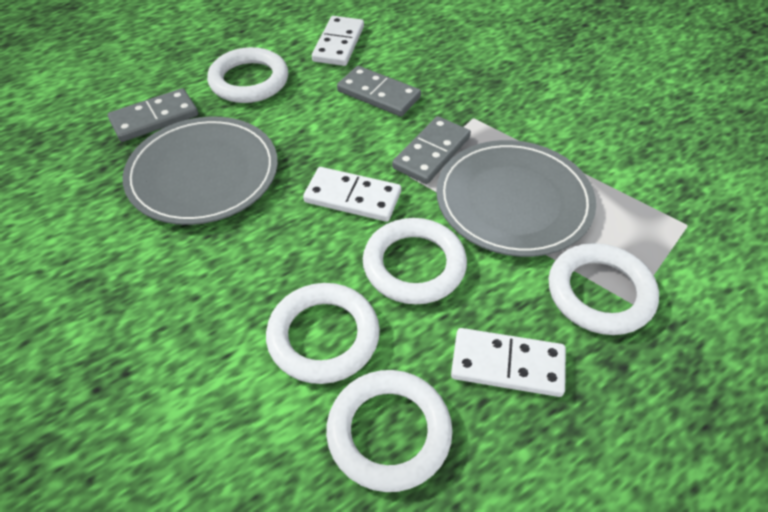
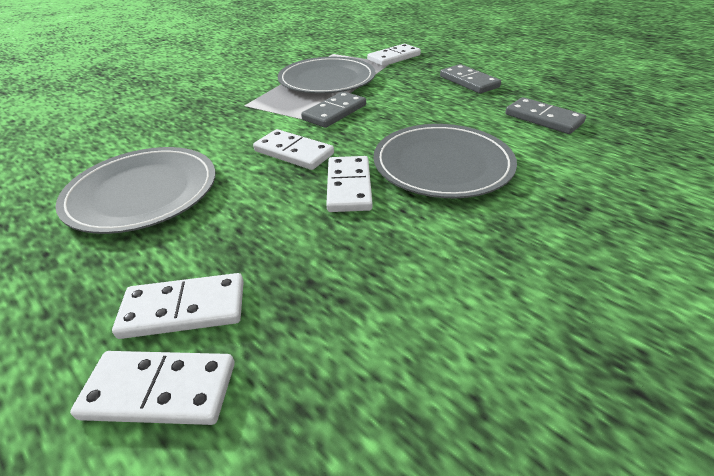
grey plate: [122,117,278,225] [436,140,596,257] = 2 -> [55,147,216,234] [278,57,375,94] [374,124,517,198] = 3
white domino: [303,167,401,222] [312,16,364,66] [451,328,566,397] = 3 -> [70,351,234,425] [112,273,244,339] [253,129,334,170] [326,156,372,212] [367,44,421,66] = 5
white ring: [207,47,288,103] [266,283,380,384] [326,370,453,492] [363,218,467,304] [549,243,659,335] = 5 -> none = 0

